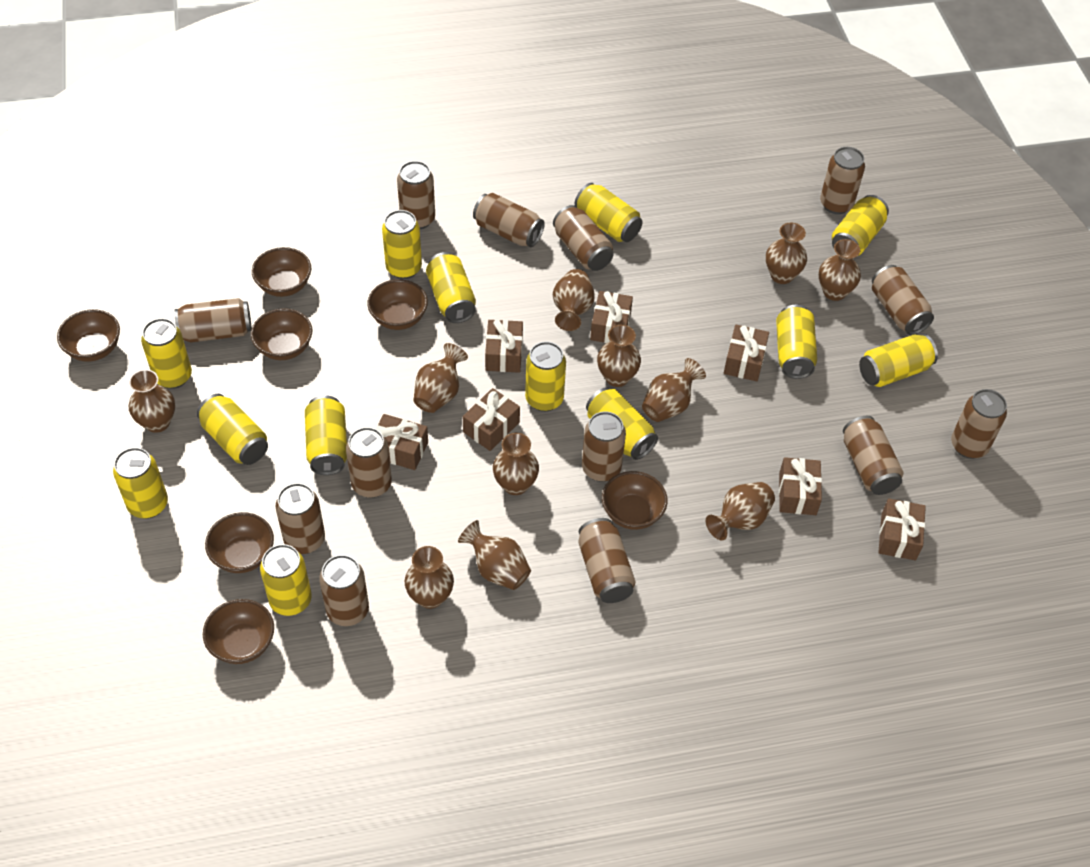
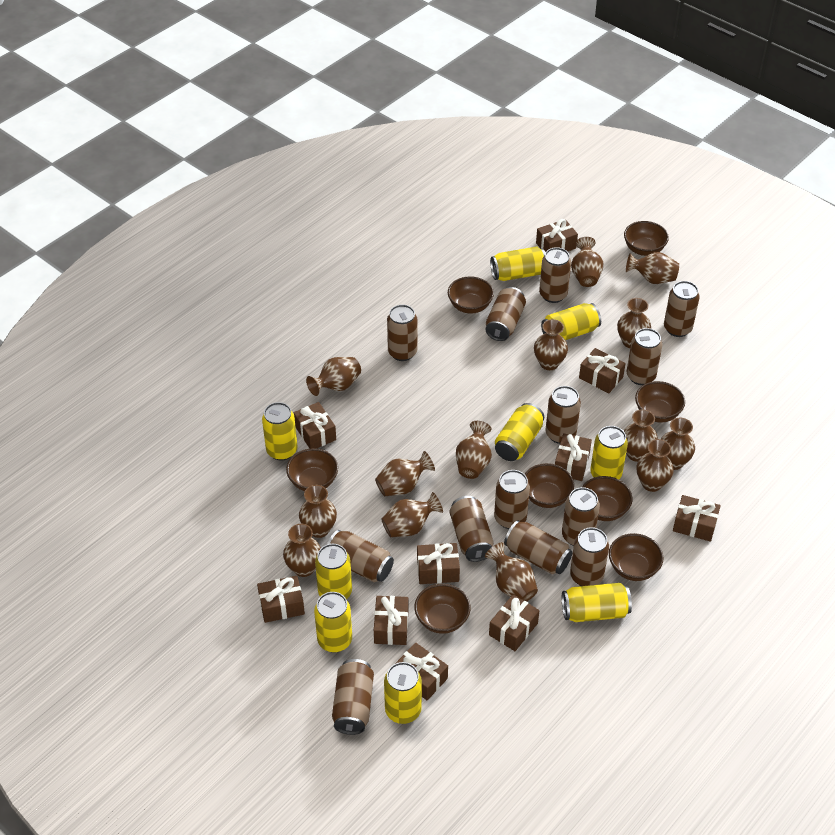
brown bowl: [57,309,120,362] [203,599,274,664] [205,512,274,573] [251,308,312,360] [252,247,311,297] [367,279,428,330] [602,471,668,530] = 7 -> [286,448,338,491] [414,584,471,634] [448,276,494,314] [525,463,574,508] [582,476,633,521] [609,533,663,581] [624,221,669,256] [635,381,685,423] = 8
brown gift: [375,414,428,470] [463,388,520,451] [485,319,523,373] [590,291,633,343] [724,325,769,382] [779,457,822,515] [878,499,926,560] = 7 -> [257,576,305,623] [293,402,336,449] [374,596,409,645] [395,642,448,700] [417,543,460,584] [489,594,539,651] [536,219,578,252] [555,433,592,481] [579,348,626,393] [673,495,721,542] = 10
brown vase: [129,369,175,433] [405,546,454,609] [414,343,468,413] [458,520,531,590] [493,433,539,495] [553,269,595,331] [597,325,641,387] [642,358,706,422] [706,482,775,541] [766,223,807,284] [819,239,861,301] = 11 -> [283,524,321,577] [299,485,337,538] [306,357,361,396] [375,451,435,496] [381,492,443,537] [456,421,492,479] [485,542,538,601] [534,319,568,370] [571,237,603,287] [617,298,651,348] [624,409,658,462] [626,252,679,284] [637,439,674,492] [661,418,695,470] = 14
yellow can: [113,447,168,519] [141,318,192,389] [197,394,268,465] [260,544,312,616] [305,395,347,475] [382,210,422,279] [426,252,476,323] [525,342,566,412] [575,183,643,242] [586,388,658,460] [776,305,817,379] [832,195,889,256] [859,334,938,387] = 13 -> [262,402,297,461] [314,592,352,653] [315,544,352,599] [384,662,422,724] [490,247,546,281] [495,403,544,461] [541,303,601,340] [562,583,632,622] [590,426,628,479] = 9

